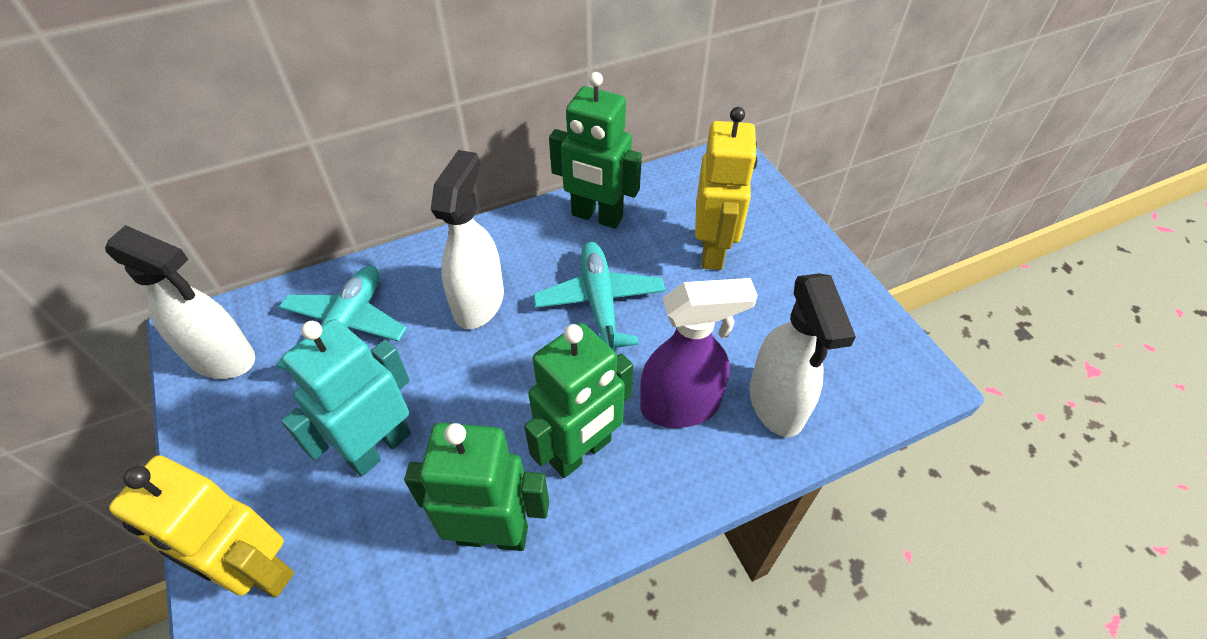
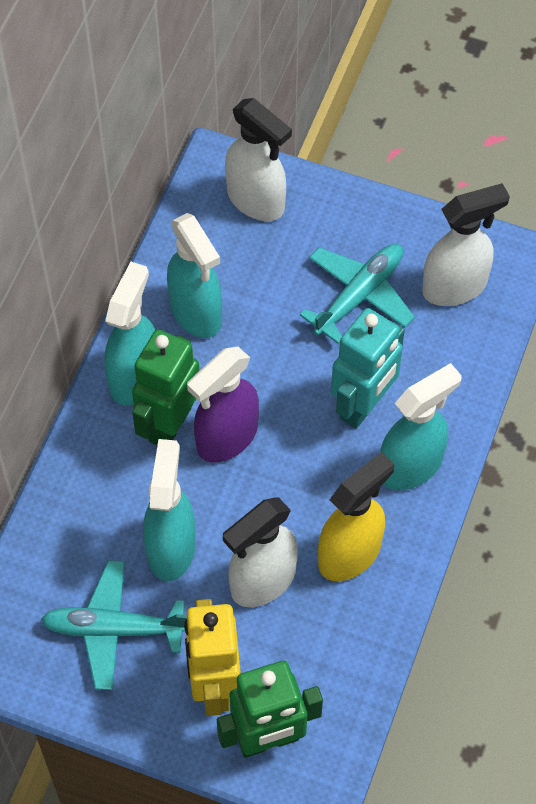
green robot: [404,423,549,551] [524,323,634,478] [549,72,642,229] = 3 -> [132,329,200,445] [217,661,323,758] = 2
turquoise spray bottle: none = 0 -> [104,262,155,406] [143,439,196,581] [167,213,222,338] [380,363,462,490] = 4
yellow robot: [109,455,294,597] [695,107,757,270] = 2 -> [184,599,241,716] = 1
yellow spray bottle: none = 0 -> [318,452,394,581] = 1

